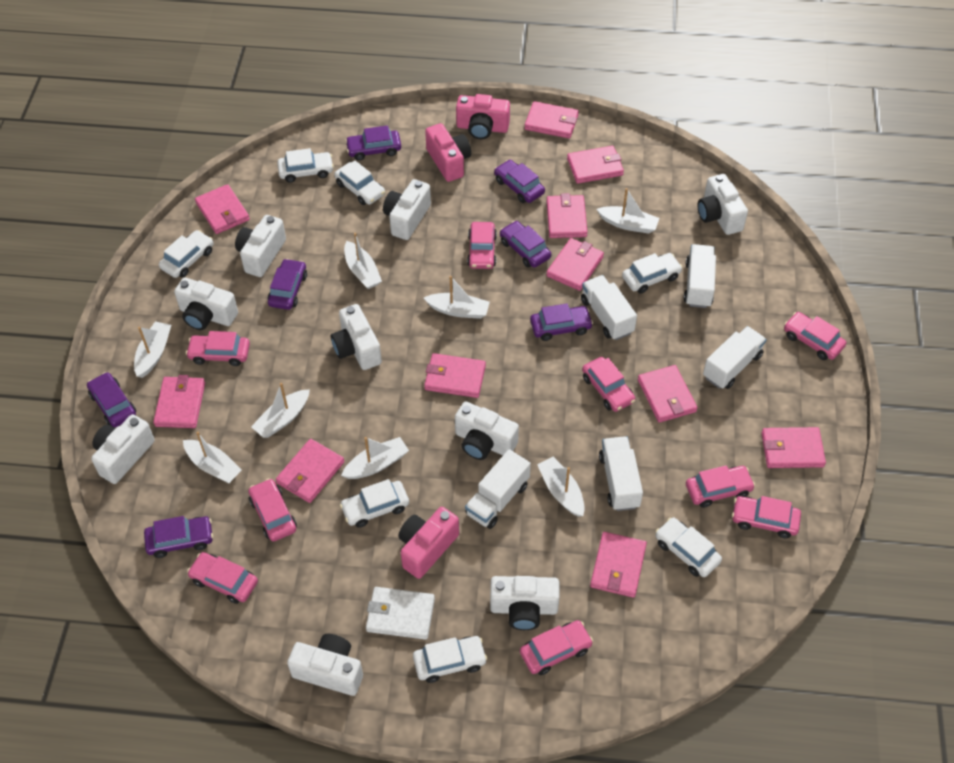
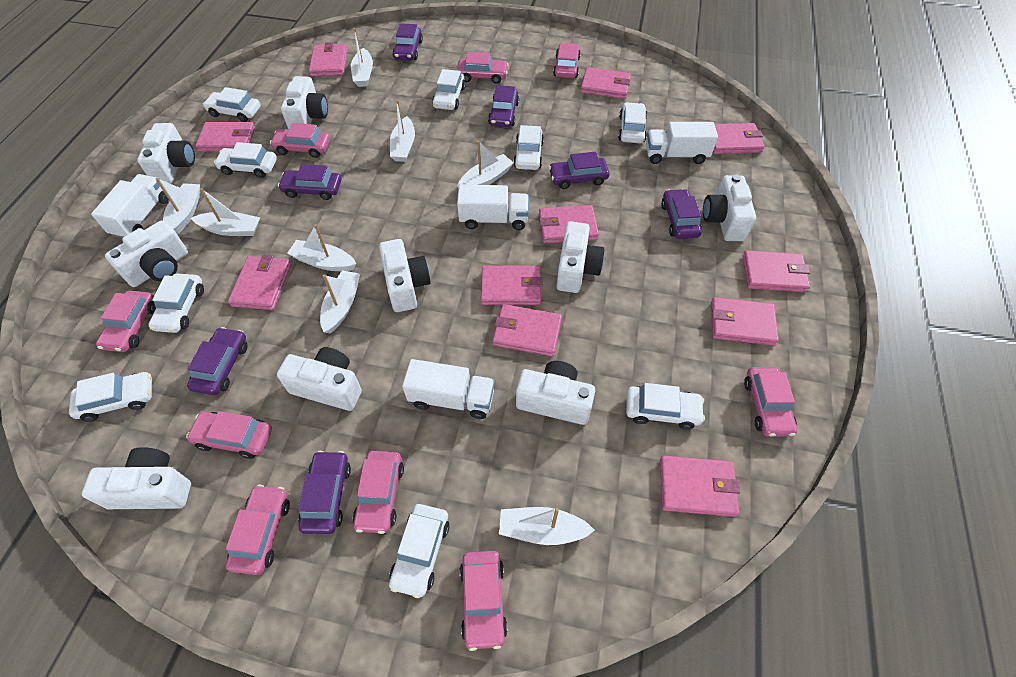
pink camera: [398,507,459,579] [425,123,471,182] [456,94,510,139] = 3 -> none = 0
white car: [159,230,213,278] [277,148,334,183] [334,161,385,205] [340,479,409,528] [413,636,487,683] [622,253,683,294] [655,517,722,577] = 7 -> [69,372,152,422] [148,274,204,333] [203,87,261,122] [214,142,277,178] [389,504,449,598] [432,69,466,110] [513,125,544,170] [618,102,647,143] [626,383,705,430] = 9
white truck: [465,449,531,529] [581,275,637,340] [599,436,643,511] [684,244,716,308] [703,326,767,389] = 5 -> [91,174,169,238] [402,359,495,419] [457,184,529,230] [646,122,718,164] = 4
white wallet: [366,587,435,640] = 1 -> none = 0

